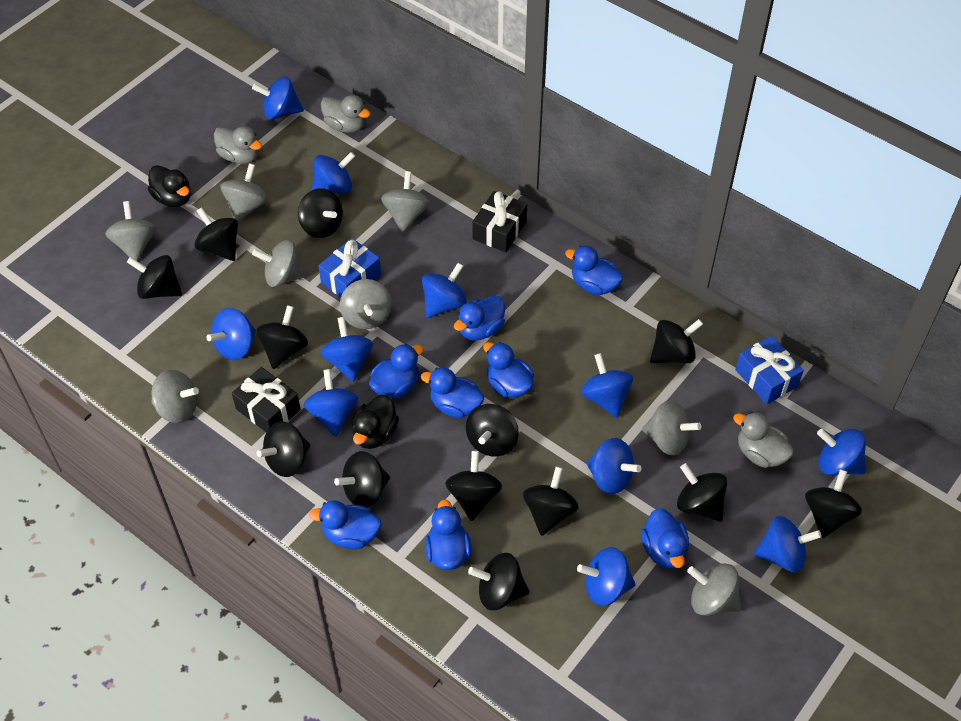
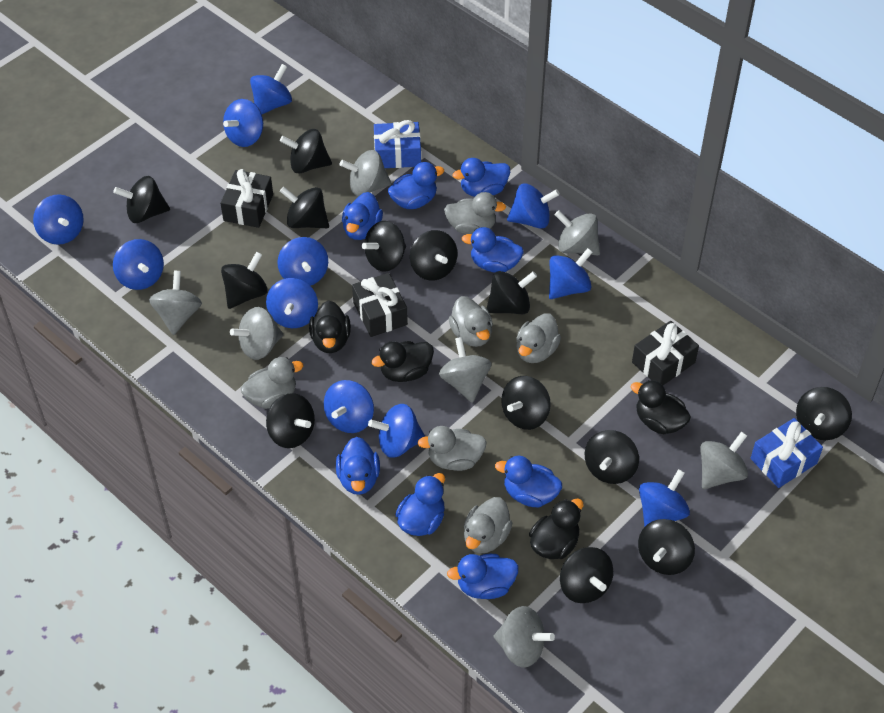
black duck: [148,165,191,207] [352,395,399,449] = 2 -> [309,301,351,353] [371,341,434,382] [529,498,583,559] [631,380,691,435] = 4
black gift: [232,367,301,432] [472,191,527,252] = 2 -> [220,169,273,228] [352,273,408,337] [632,321,699,385] = 3
grey duck: [214,126,262,164] [321,95,371,133] [733,412,794,468] = 3 -> [241,357,303,409] [418,426,487,471] [444,192,506,234] [449,296,493,347] [464,497,512,554] [516,313,561,363] = 6
grey spinning top: [105,201,156,261] [151,370,199,423] [220,164,268,222] [252,240,309,287] [340,279,392,329] [381,171,430,232] [642,400,701,456] [687,563,741,616] = 8 -> [149,271,202,335] [230,307,283,360] [340,150,391,196] [439,337,492,403] [494,606,555,668] [555,210,600,256] [700,432,748,489] = 7

